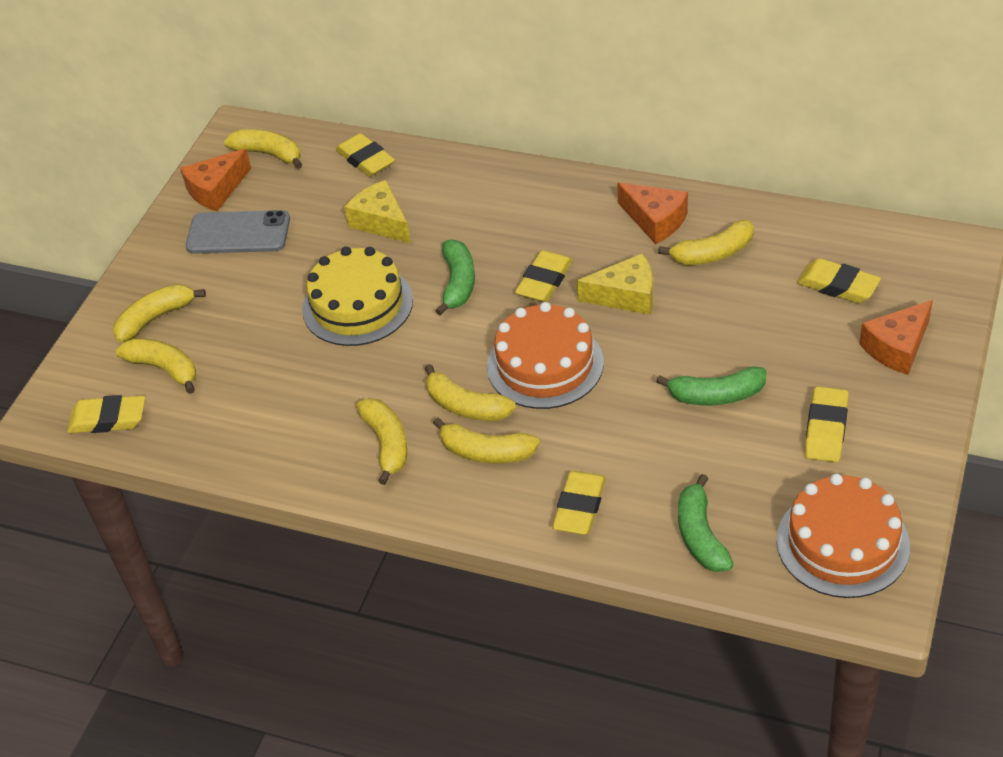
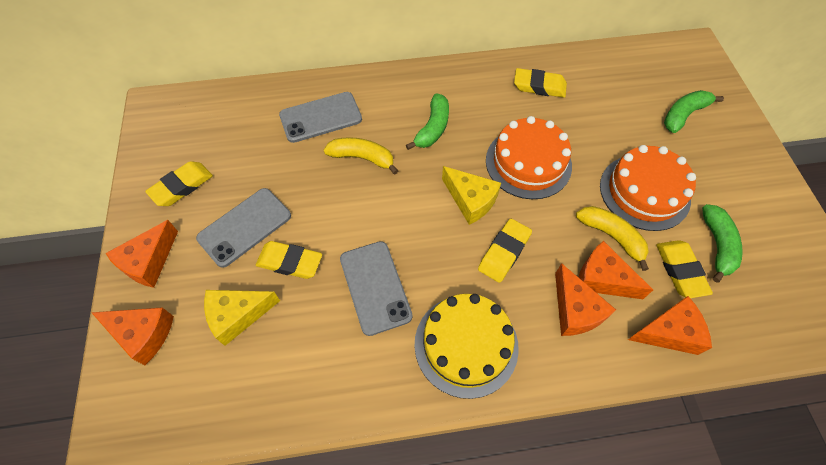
grey phone: [186,210,290,254] = 1 -> [196,188,291,268] [279,92,362,143] [340,241,413,336] = 3
orange cheese: [180,148,251,211] [617,182,688,244] [859,300,933,375] = 3 -> [91,307,174,365] [106,220,178,288] [555,263,616,336] [579,241,653,299] [628,296,712,355] = 5
yellow banana: [113,284,206,343] [116,338,196,394] [224,129,302,169] [356,398,407,485] [424,364,516,421] [433,417,540,463] [658,220,754,265] = 7 -> [324,137,398,175] [576,206,649,271] = 2
yellow eraser: [67,395,145,433] [336,133,395,177] [515,250,573,302] [552,471,606,535] [797,258,881,303] [805,386,849,462] = 6 -> [145,161,213,206] [256,241,322,279] [478,219,532,283] [514,68,567,98] [657,240,713,298] = 5

